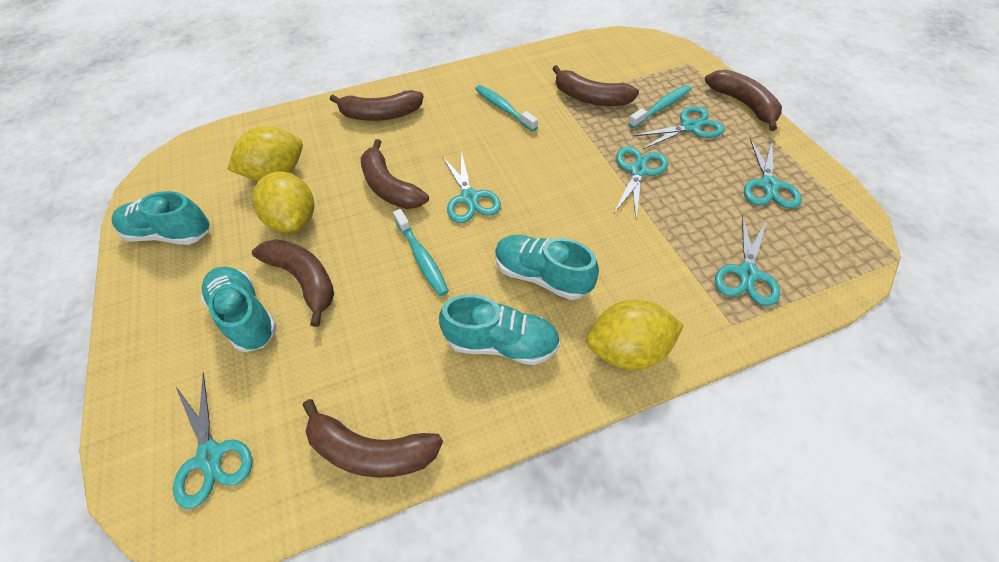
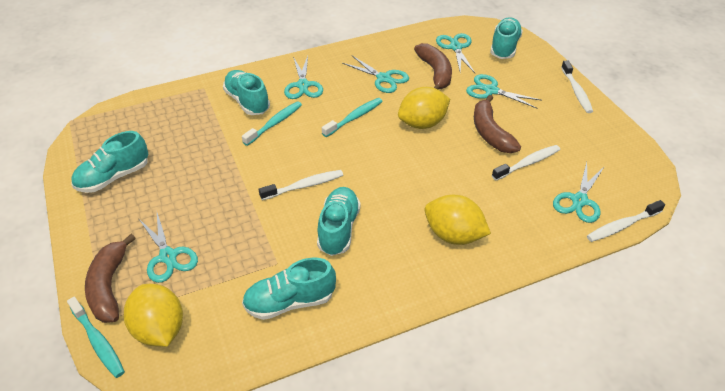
brown banana: [252,239,334,327] [302,399,443,478] [330,90,424,121] [361,139,429,209] [552,65,639,106] [705,69,782,131] = 6 -> [85,234,136,323] [414,43,452,89] [474,95,521,153] = 3
turquoise shoe: [111,191,209,245] [201,267,277,352] [439,294,560,365] [495,235,599,300] = 4 -> [71,131,148,193] [223,70,270,115] [242,258,336,320] [317,187,360,256] [490,17,523,59] = 5
white toothbrush: none = 0 -> [259,170,343,200] [492,145,560,180] [561,60,593,113] [587,200,665,242] = 4

